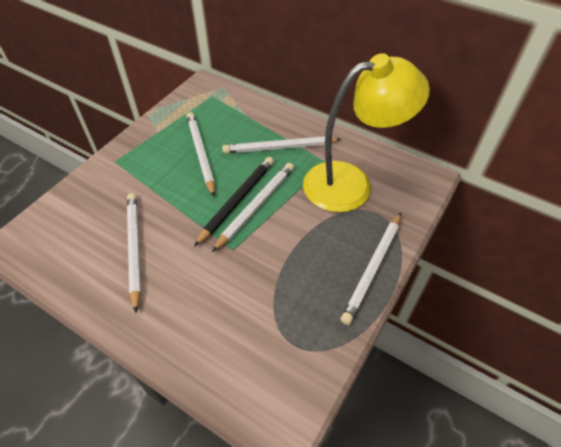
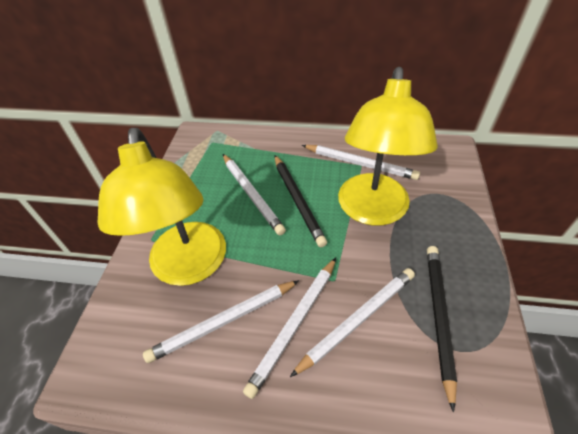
black pencil: [194,157,274,247] = 1 -> [275,155,327,247] [427,246,457,412] = 2
yellow lamp: [303,53,430,212] = 1 -> [98,128,226,286] [338,67,438,226] = 2

